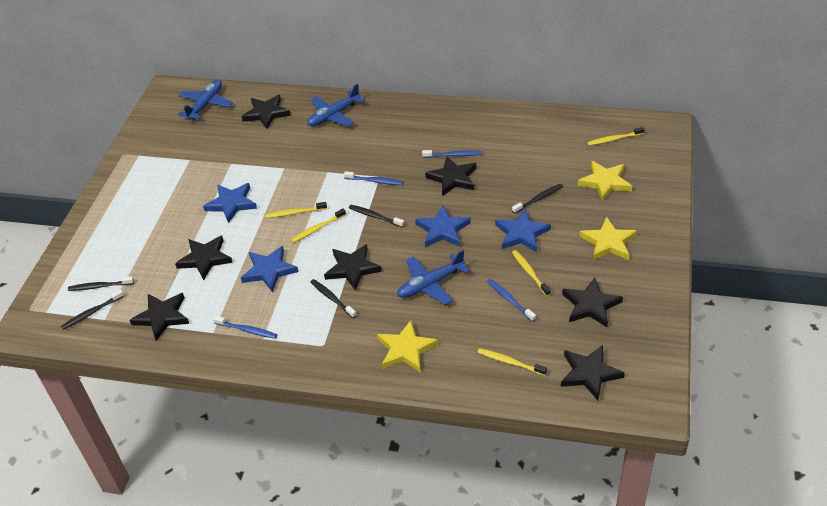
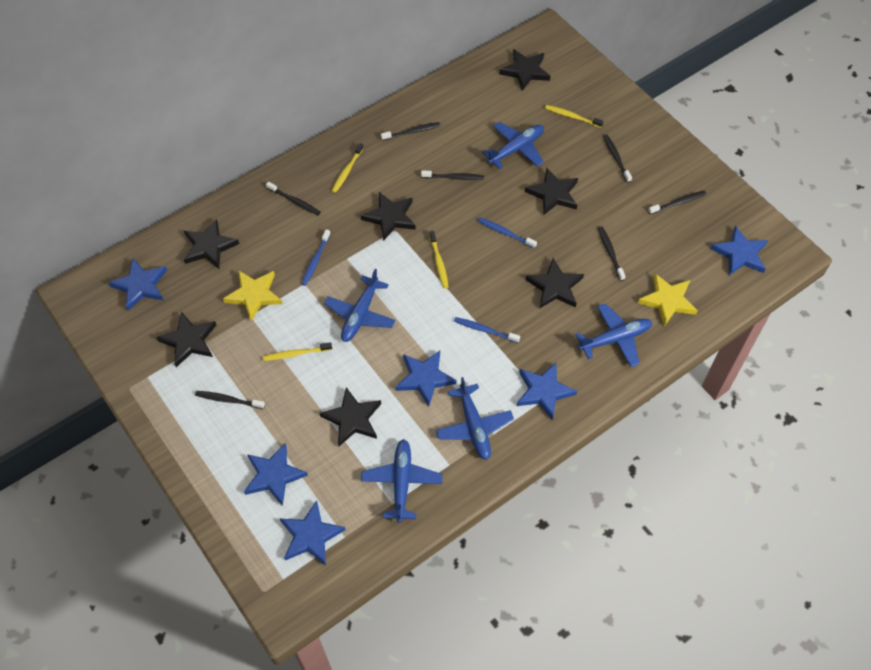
black toothbrush: [61,290,124,330] [68,276,134,291] [310,279,357,318] [349,205,404,227] [512,184,563,214] = 5 -> [195,391,265,409] [266,182,321,215] [381,122,440,141] [421,171,484,180] [598,226,625,281] [603,134,632,183] [648,191,706,214] = 7
blue plane: [178,80,233,120] [307,84,365,127] [397,250,470,305] = 3 -> [324,269,395,342] [361,439,442,523] [436,377,514,460] [482,122,544,169] [575,303,652,367] = 5
blue star: [203,183,257,223] [241,246,298,292] [415,206,471,247] [495,209,551,252] = 4 -> [108,259,167,311] [244,443,308,506] [280,501,345,566] [395,351,457,407] [517,363,577,420] [710,226,768,275] = 6
blue toothbrush: [213,316,277,339] [344,171,403,185] [422,150,482,158] [487,279,536,322] = 4 -> [301,229,331,286] [454,317,520,343] [478,218,537,248] = 3
yellow star: [377,320,438,372] [577,161,632,202] [579,217,637,260] = 3 -> [223,270,282,321] [638,273,698,326] = 2
yellow toothbrush: [265,202,327,218] [291,208,346,243] [477,348,547,376] [512,250,551,296] [587,127,645,146] = 5 -> [263,342,332,361] [332,143,364,193] [429,231,448,289] [545,105,604,128] = 4

